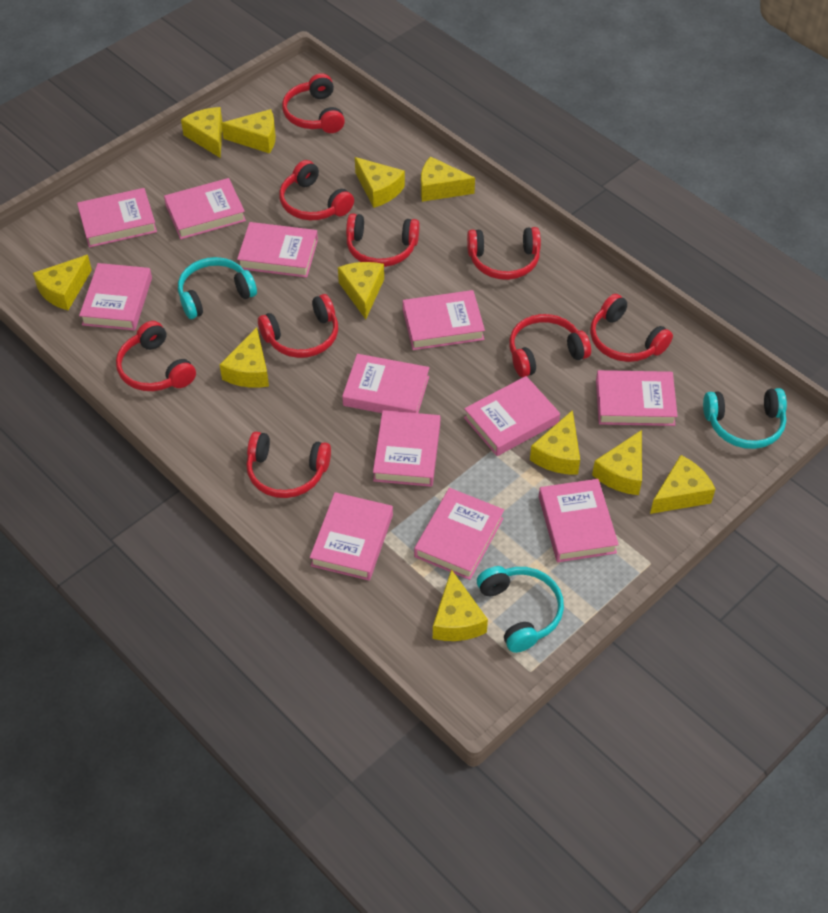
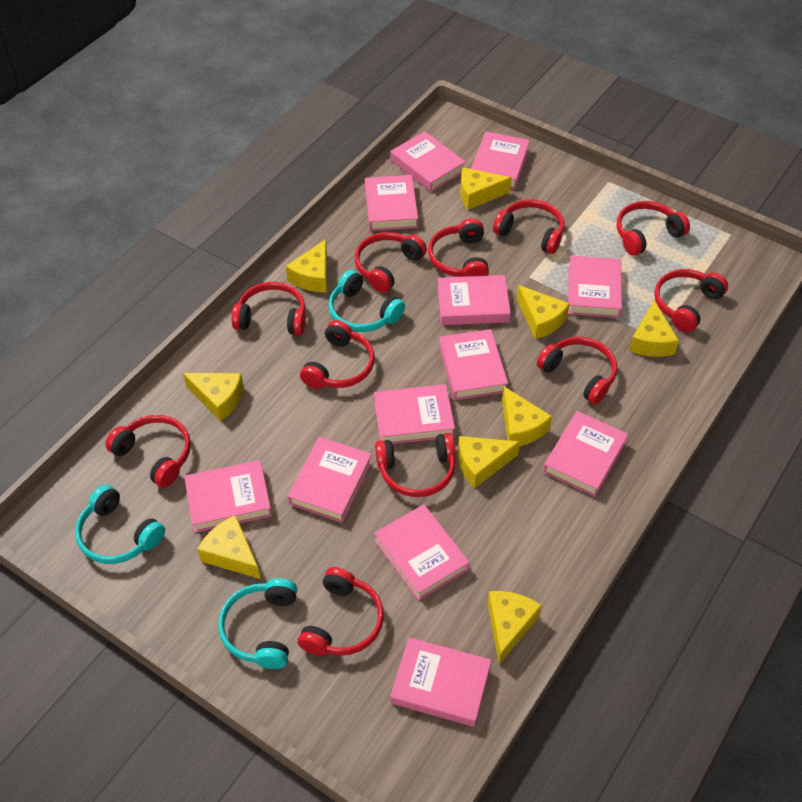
red headphones: [116,321,196,391] [246,432,331,498] [258,294,338,358] [279,160,354,220] [282,73,345,133] [346,213,420,267] [467,227,541,280] [509,314,591,377] [590,294,673,362] = 9 -> [105,415,191,488] [231,282,306,335] [298,567,384,656] [300,320,375,389] [355,232,427,293] [375,433,456,497] [428,218,489,277] [493,199,565,254] [537,337,617,404] [617,201,690,256] [654,269,728,332] = 11
yellow cheese: [33,255,92,310] [181,107,222,158] [220,327,269,388] [221,109,276,153] [338,262,384,319] [355,157,405,208] [421,156,475,202] [433,569,488,641] [530,410,580,475] [592,430,642,495] [650,455,715,514] = 11 -> [183,373,244,421] [197,515,260,579] [286,239,327,292] [458,436,520,489] [460,167,512,210] [488,591,542,664] [502,387,552,446] [517,285,570,339] [629,301,679,357] = 9

